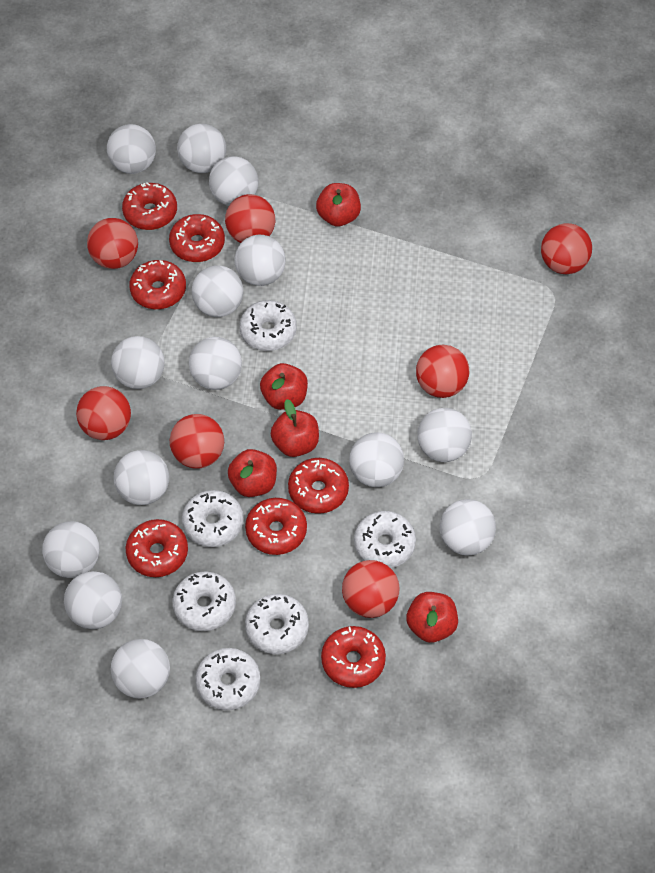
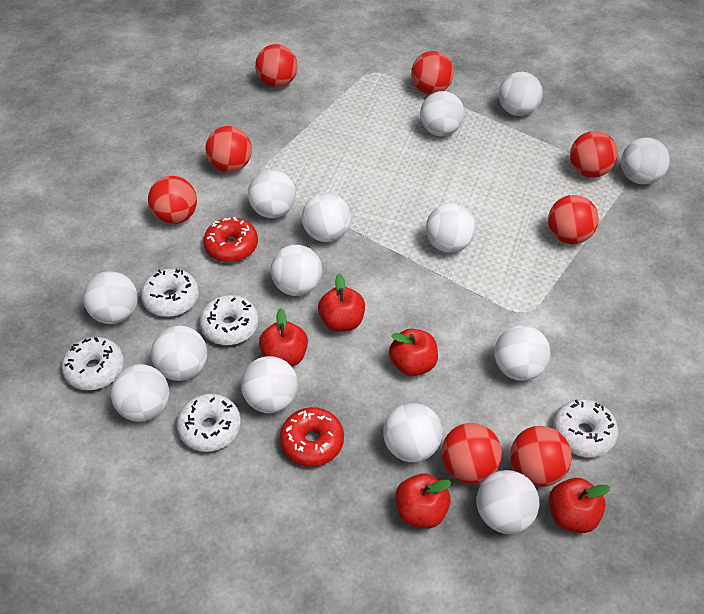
red ball: [76,386,131,440] [87,218,138,269] [170,414,224,468] [225,194,275,243] [342,560,400,618] [416,345,469,398] [541,223,592,274] = 7 -> [148,176,197,224] [205,126,252,172] [255,44,298,88] [411,51,454,95] [441,423,502,484] [510,426,572,487] [548,195,599,244] [570,131,618,178] = 8
red donut: [122,182,177,230] [126,519,188,577] [129,260,186,309] [169,214,225,262] [245,498,307,555] [288,458,349,514] [321,626,386,688] = 7 -> [203,217,258,262] [280,407,344,467] = 2
white donut: [172,571,236,631] [182,490,244,547] [195,648,260,710] [239,300,297,351] [245,594,309,654] [354,511,416,568] = 6 -> [62,337,124,390] [141,269,199,317] [177,394,241,452] [200,295,259,345] [553,399,618,458] = 5

